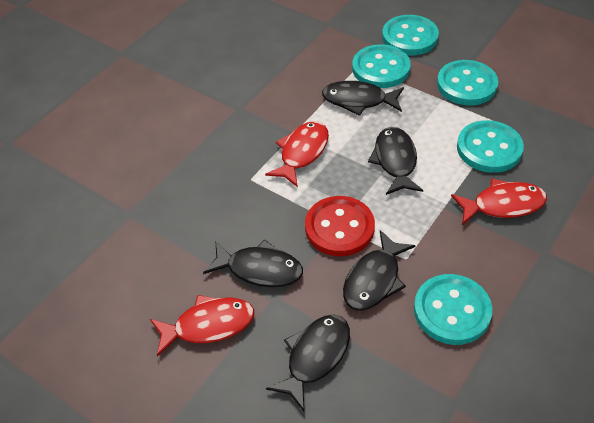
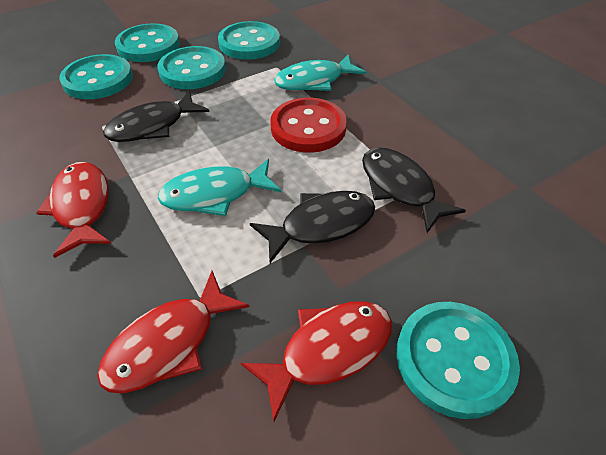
black fish: [203,239,303,287] [266,315,350,411] [322,81,404,115] [343,230,416,311] [368,127,423,195] = 5 -> [103,91,209,142] [250,191,375,263] [362,147,466,233] = 3
turquoise fish: none = 0 -> [158,159,281,216] [274,55,366,91] = 2

